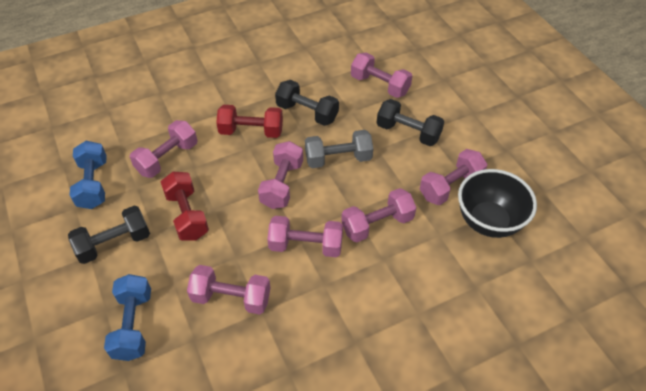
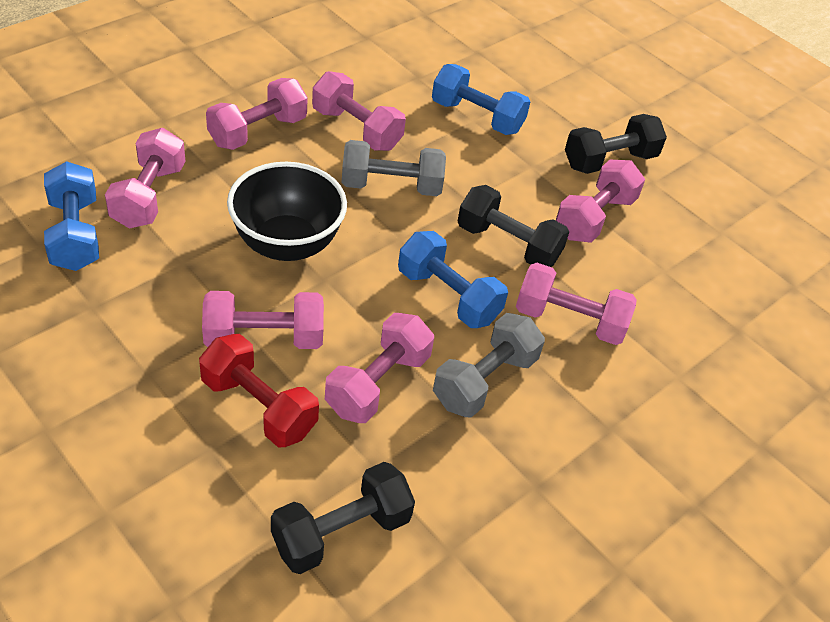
blue dumbbell: [70,141,107,209] [104,274,151,361] = 2 -> [44,161,99,271] [398,231,508,328] [432,64,530,135] = 3
grey dumbbell: [305,130,373,168] = 1 -> [342,140,446,196] [433,313,545,418] = 2
red dumbbell: [161,172,209,241] [216,105,283,138] = 2 -> [199,334,319,447] = 1

